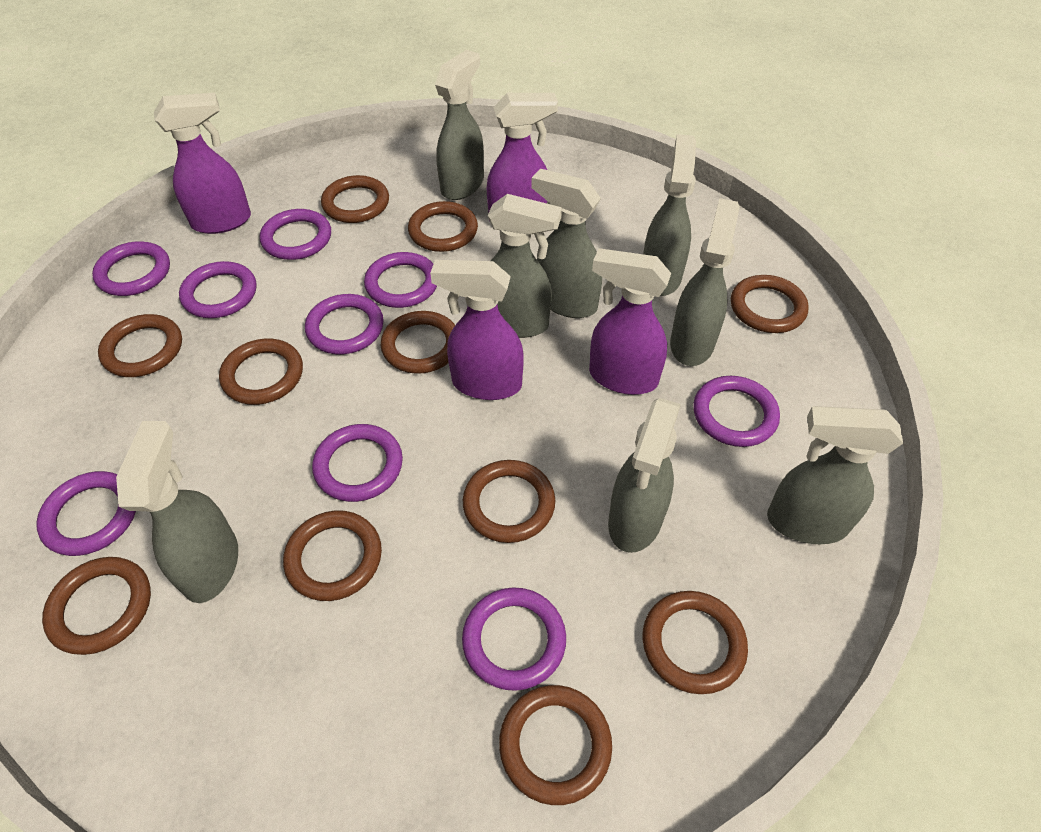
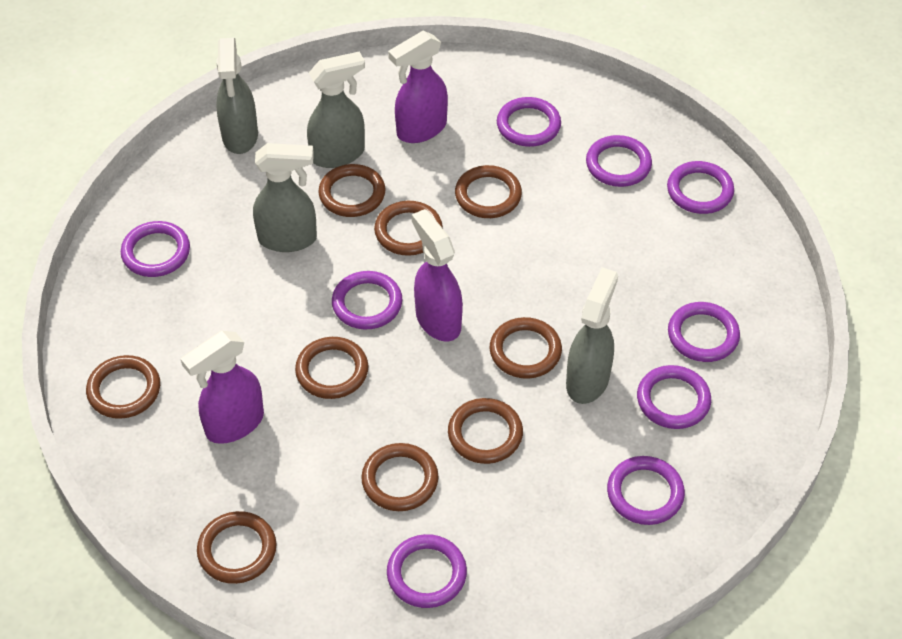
brown ring: [42,557,151,655] [98,314,182,377] [219,338,303,405] [283,510,382,601] [321,175,389,223] [381,311,455,374] [408,201,478,252] [463,460,555,543] [499,685,612,805] [642,591,748,694] [731,275,809,333] = 11 -> [86,355,160,419] [197,511,277,584] [295,337,368,399] [318,164,386,217] [361,443,438,511] [374,201,443,256] [448,398,523,464] [455,165,522,218] [490,317,562,379] = 9
grey spray bottle: [116,421,238,603] [435,50,484,200] [488,194,562,338] [532,168,602,318] [608,398,681,553] [643,134,696,296] [670,198,740,366] [767,406,903,544] = 8 -> [216,38,258,154] [253,143,317,252] [307,52,365,168] [566,268,618,404] = 4
purple spray bottle: [154,93,251,234] [430,260,524,400] [487,93,558,221] [589,248,671,395] = 4 -> [181,331,264,444] [388,31,448,143] [412,209,463,341] = 3

